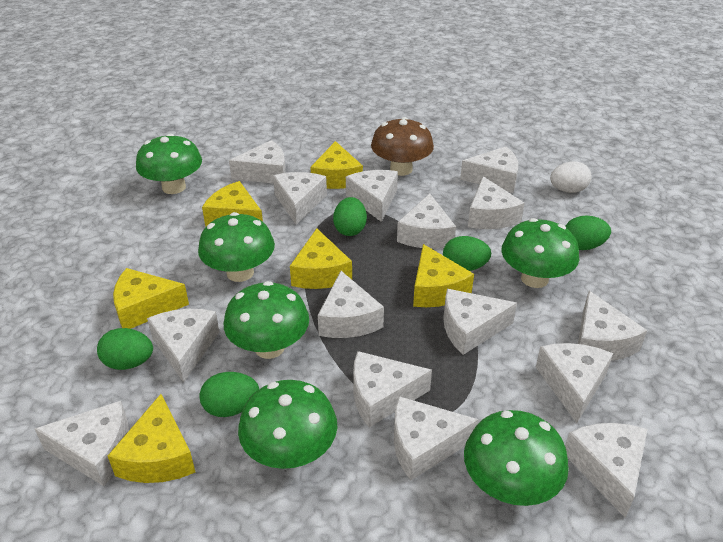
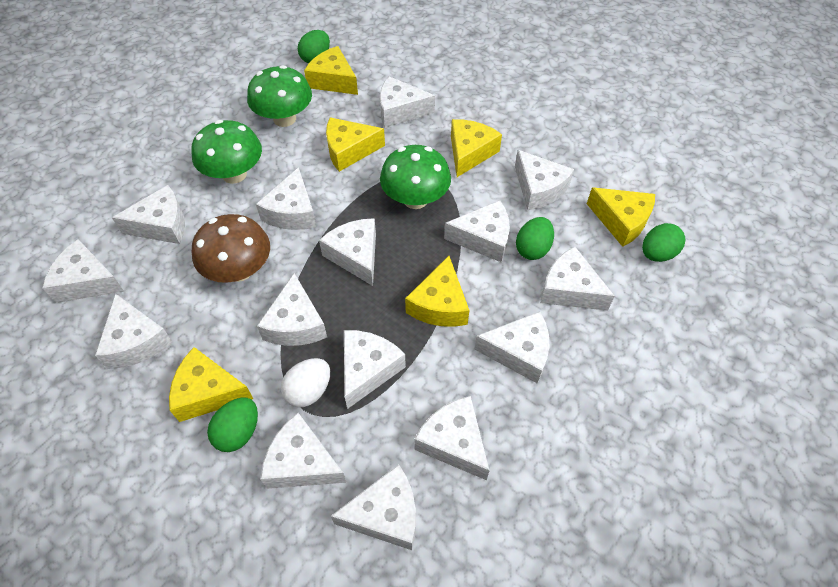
green egg: [97,328,153,370] [199,372,259,417] [333,197,367,236] [443,236,491,271] [566,216,611,250] = 5 -> [207,398,258,452] [298,30,330,63] [516,217,554,260] [642,223,685,262] = 4
green mushroom: [136,134,202,194] [198,212,275,282] [224,281,309,359] [238,380,338,469] [464,410,569,506] [502,218,579,288] = 6 -> [191,120,262,184] [247,65,312,127] [380,145,451,209] = 3

